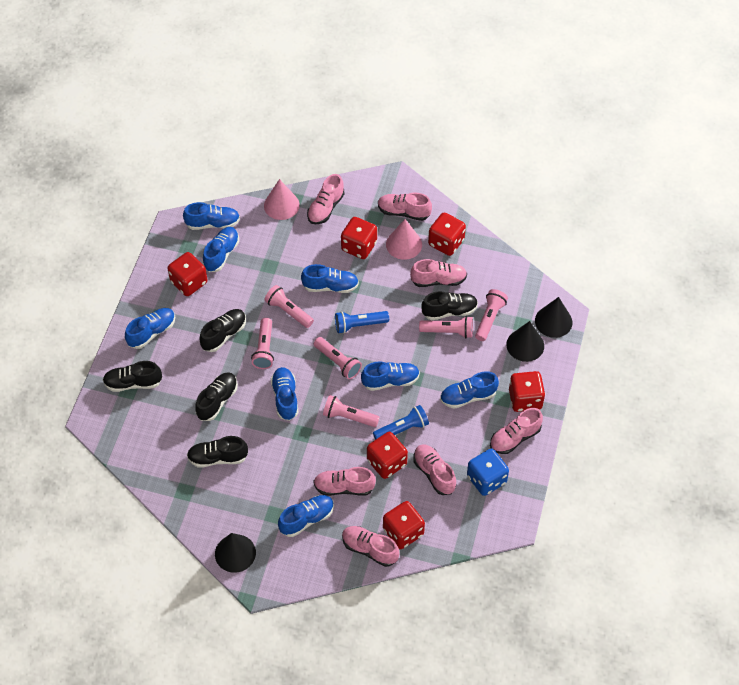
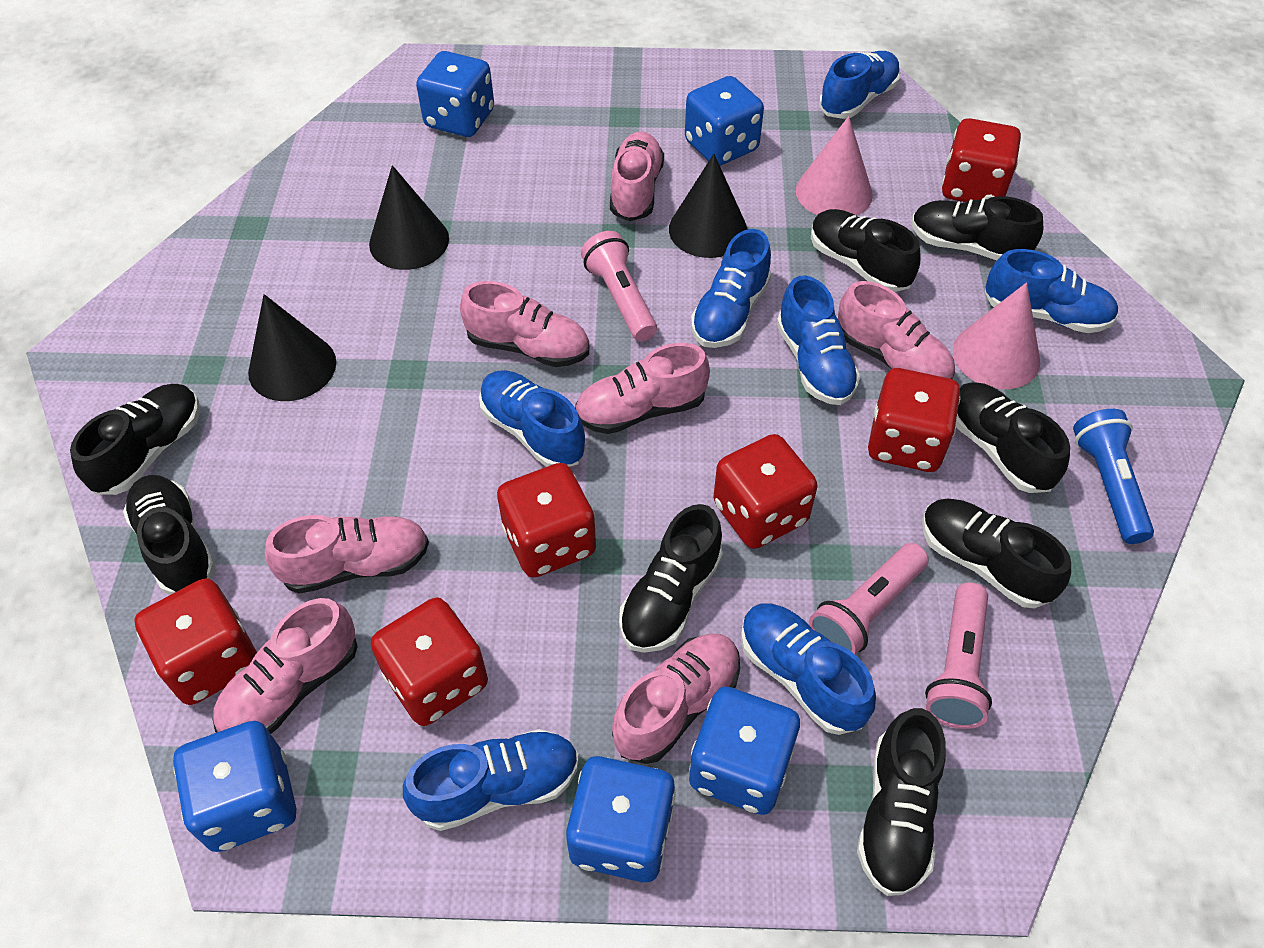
black shoe: [103,361,162,392] [187,436,248,468] [195,372,238,421] [199,309,246,352] [421,291,478,320] = 5 -> [70,384,200,495] [123,475,216,595] [619,504,723,653] [811,209,920,292] [857,708,946,896] [912,196,1043,260] [922,499,1071,608] [956,382,1070,493] = 8
blue dice: [467,449,509,496] = 1 -> [173,721,296,852] [416,51,494,137] [566,756,676,882] [685,76,764,166] [689,687,800,815] = 5
blue flashlight: [335,311,389,333] [373,405,429,440] = 2 -> [1073,409,1154,544] = 1
blue shoe: [125,308,175,349] [183,202,240,230] [203,227,239,272] [271,367,299,421] [278,495,334,537] [301,264,359,293] [361,361,420,391] [440,371,499,409] = 8 -> [403,729,579,831] [479,370,586,467] [691,229,771,348] [741,603,876,735] [777,275,860,405] [819,51,901,119] [985,249,1118,333] = 7
pink flashlight: [251,318,274,369] [264,285,314,328] [314,337,362,379] [323,395,380,427] [419,316,473,338] [475,289,508,341] = 6 -> [581,231,657,341] [809,543,929,655] [925,582,992,729] = 3

